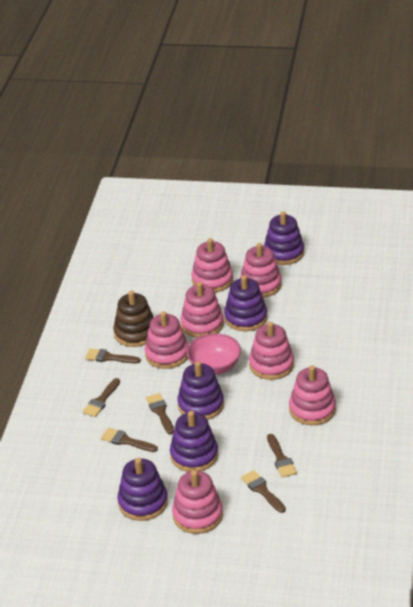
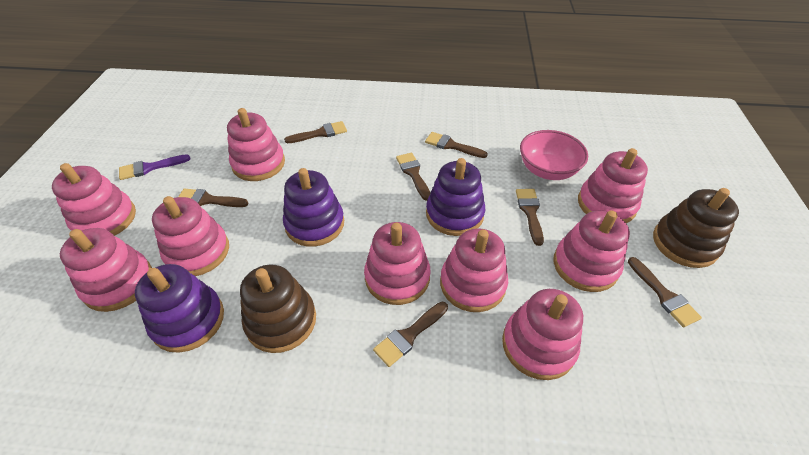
brown brush: [82,378,120,417] [85,348,141,364] [101,428,158,452] [146,393,174,434] [241,470,286,513] [267,434,297,478] = 6 -> [178,189,249,207] [284,121,347,143] [373,302,448,367] [396,153,430,201] [425,132,488,158] [516,189,544,246] [628,257,702,327] = 7
brown stacking toy: [113,291,154,347] = 1 -> [240,265,316,353] [653,188,739,268] = 2
pink stacking toy: [145,311,189,369] [172,470,223,534] [180,282,224,338] [191,238,233,292] [240,243,282,298] [249,322,294,380] [289,365,336,425] = 7 -> [52,163,136,236] [60,228,152,312] [152,196,229,276] [227,108,285,181] [364,222,431,305] [440,228,508,312] [502,289,583,380] [554,210,630,292] [578,148,648,223] = 9
purple brush: none = 0 -> [119,154,190,180] = 1
purple stacking toy: [117,458,168,521] [170,411,218,472] [177,361,224,420] [224,275,267,331] [264,211,304,265] = 5 -> [135,264,224,353] [283,168,344,247] [426,158,485,236] = 3

